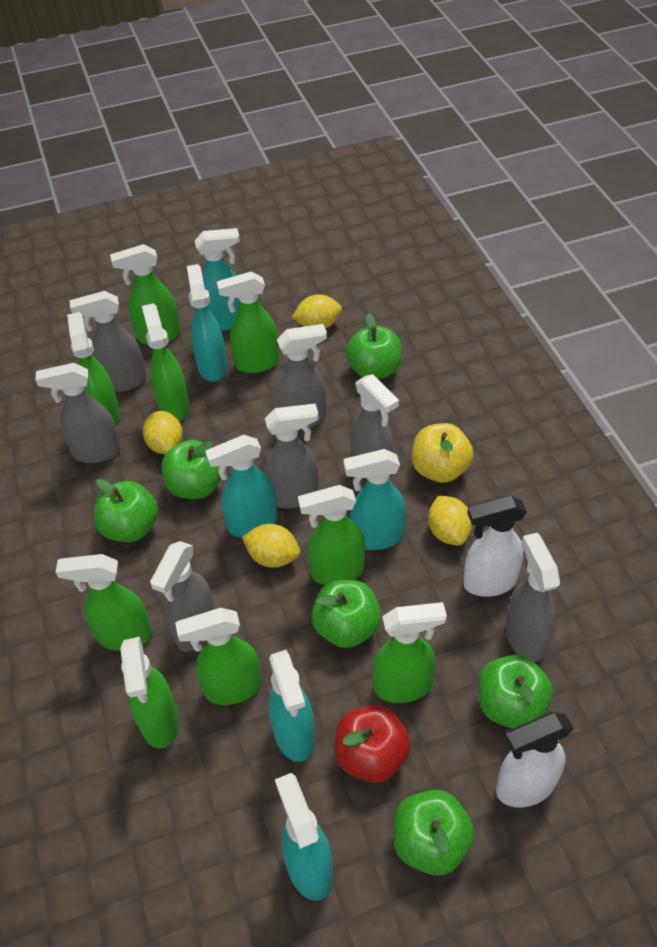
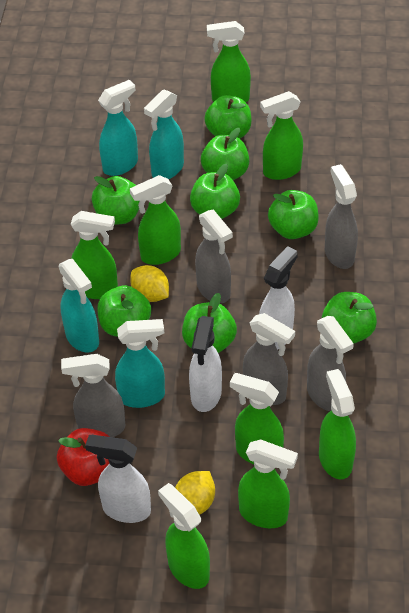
green apple: [94,479,159,542] [162,440,221,499] [311,580,381,648] [346,313,402,379] [393,790,475,876] [478,655,553,728] = 6 -> [92,176,140,225] [97,285,151,337] [182,293,237,353] [190,164,240,219] [201,128,249,180] [204,95,251,139] [268,190,319,239] [322,292,377,343] = 8
green spray bottle: [56,554,153,651] [67,312,120,426] [110,244,180,345] [120,637,179,748] [142,303,190,421] [175,608,262,705] [217,271,280,373] [298,485,365,585] [373,602,447,703] = 9 -> [71,211,118,299] [130,175,181,265] [158,483,210,589] [207,21,251,102] [230,373,284,464] [238,439,298,528] [260,91,303,180] [319,369,356,479] = 8
grey spray bottle: [36,363,121,463] [69,291,147,392] [150,541,215,652] [264,404,319,508] [276,324,327,430] [350,374,399,480] [506,533,560,662] = 7 -> [61,354,125,437] [195,209,233,303] [243,313,295,405] [307,316,354,411] [325,164,358,269] = 5
turquoise spray bottle: [187,264,227,382] [195,228,240,331] [205,435,278,537] [268,650,315,762] [275,773,333,901] [343,449,406,550] = 6 -> [59,259,99,353] [98,80,138,176] [115,319,165,408] [144,89,184,179] = 4
white spray bottle: [463,495,527,597] [496,712,574,808] = 2 -> [85,435,151,523] [189,316,222,412] [259,246,298,350] = 3
yellow apple: [412,423,474,483] = 1 -> none = 0
yellow lemon: [143,411,183,454] [242,524,300,568] [292,294,342,329] [428,496,472,546] = 4 -> [130,265,169,302] [175,471,215,515] = 2

